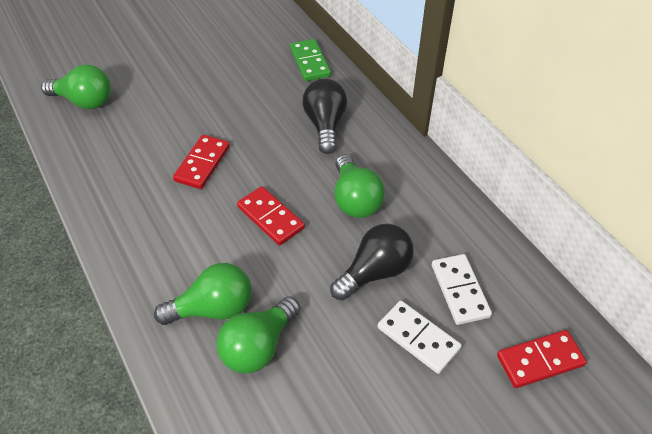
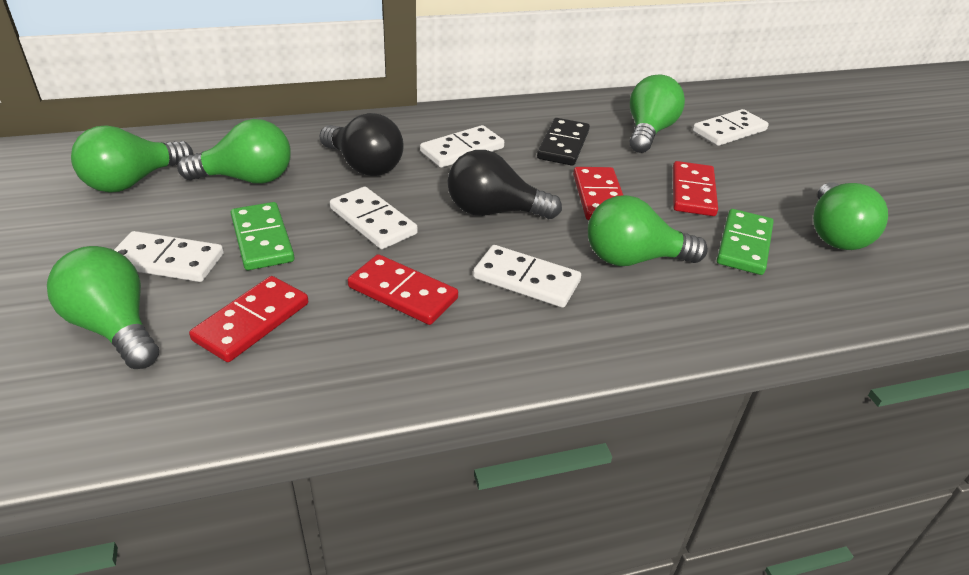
black domino: none = 0 -> [537,118,590,166] = 1
green domino: [290,39,331,81] = 1 -> [231,202,294,270] [717,209,774,275] = 2
green light bulb: [41,65,111,109] [154,263,252,325] [216,296,300,373] [335,154,385,218] = 4 -> [47,246,159,369] [71,125,193,193] [177,119,291,183] [588,195,708,266] [630,75,685,153] [813,182,888,250] = 6
red domino: [173,135,230,189] [237,186,305,245] [497,330,587,388] = 3 -> [189,276,308,362] [348,254,458,325] [573,167,623,220] [673,161,718,216] = 4
white domino: [378,301,462,374] [432,254,492,325] = 2 -> [114,231,224,282] [330,187,418,249] [420,125,504,168] [473,245,581,308] [693,109,769,146] = 5

